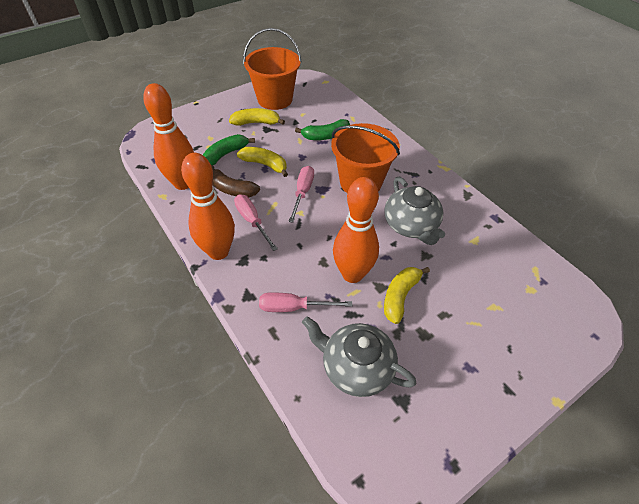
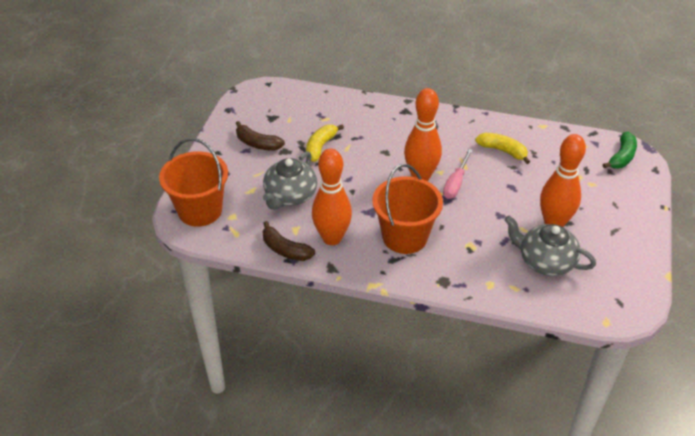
brown banana: [211,165,260,197] = 1 -> [236,121,285,151] [263,221,315,261] = 2
green banana: [203,134,255,165] [295,119,350,140] = 2 -> [603,132,637,169] = 1
pink screwdriver: [234,194,278,251] [259,292,352,312] [289,166,314,223] = 3 -> [443,149,473,199] = 1
yellow banana: [229,108,285,126] [237,147,288,177] [384,267,430,324] = 3 -> [306,125,344,162] [475,133,530,164] = 2

